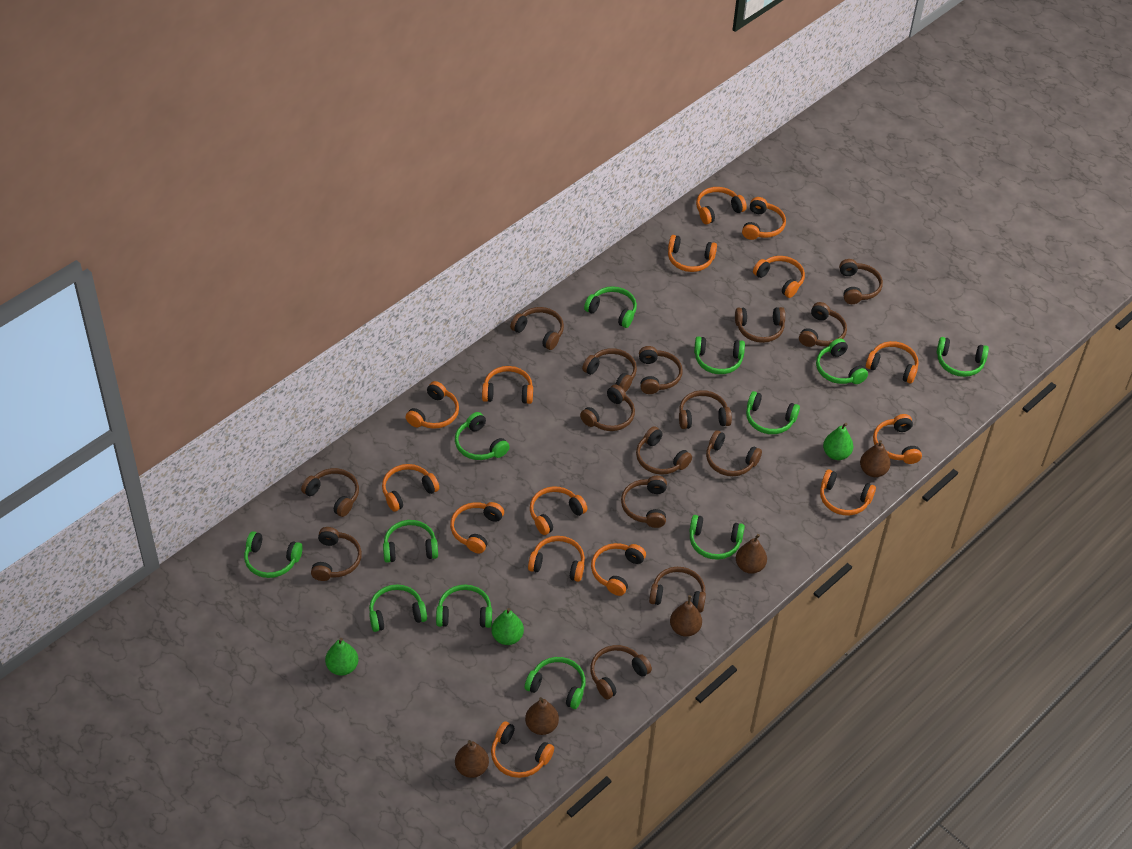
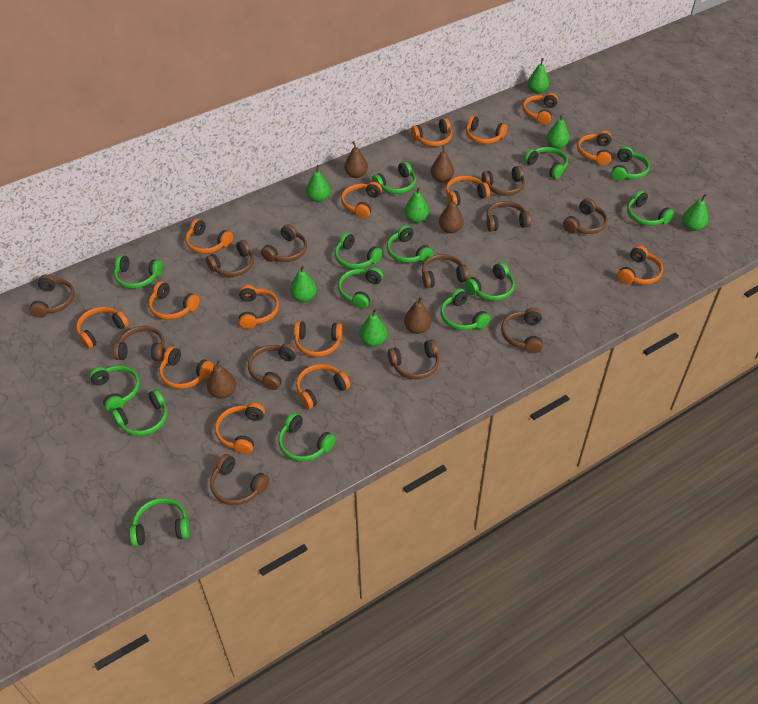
brown headphones: [301,468,359,517] [311,527,362,581] [510,307,564,350] [580,384,635,431] [582,348,637,392] [590,645,652,699] [621,476,667,528] [636,426,692,475] [639,346,683,394] [649,567,706,612] [679,390,732,429] [706,430,762,476] [735,307,785,343] [799,302,847,347] [839,259,883,304] = 15 -> [29,274,75,318] [113,326,165,361] [206,240,254,277] [210,454,270,505] [248,344,297,390] [261,224,307,262] [388,339,439,379] [422,254,469,289] [481,166,525,196] [486,201,531,232] [501,308,543,353] [563,198,608,234] = 12
green headphones: [244,531,303,578] [369,584,427,632] [383,520,438,563] [436,584,492,628] [455,412,510,460] [525,657,585,709] [584,286,637,328] [689,515,745,560] [694,336,745,374] [746,391,800,434] [816,338,868,384] [937,337,989,377] = 12 -> [89,365,140,412] [111,389,167,436] [114,255,163,289] [130,498,190,546] [278,413,336,461] [335,232,383,269] [338,267,383,309] [372,161,416,194] [387,225,433,263] [441,288,490,330] [465,262,515,301] [524,147,568,179] [611,146,650,181] [627,190,674,226] = 14
green pear: [325,638,358,675] [491,608,524,645] [823,423,853,460] = 3 -> [290,265,317,302] [306,165,330,202] [359,309,387,347] [404,187,429,223] [528,58,549,94] [546,114,569,149] [682,194,708,231] = 7

